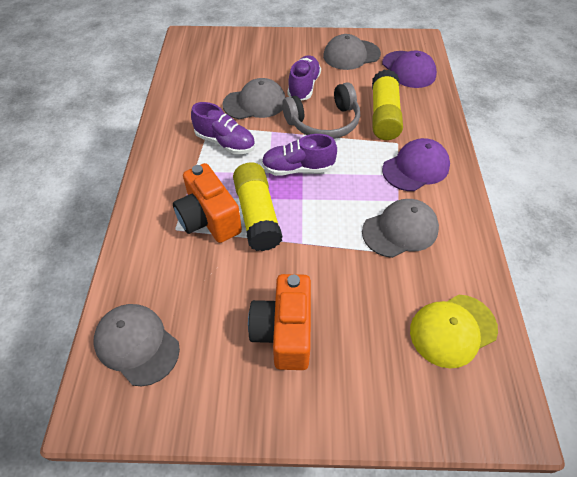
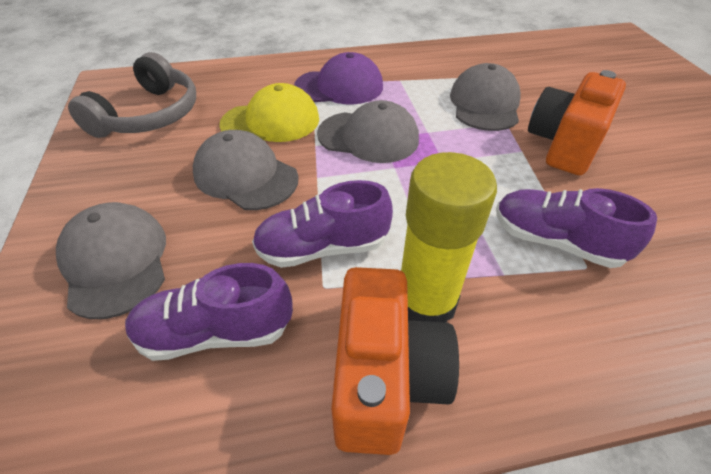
purple cap: [382,50,437,88] [382,138,450,191] = 2 -> [294,52,383,104] = 1
yellow glue stick: [233,162,283,251] [372,69,403,140] = 2 -> [401,152,497,323] = 1

